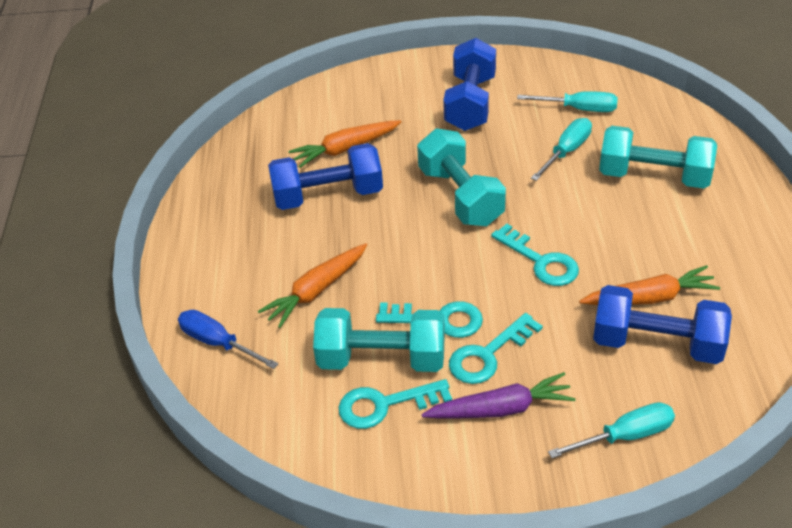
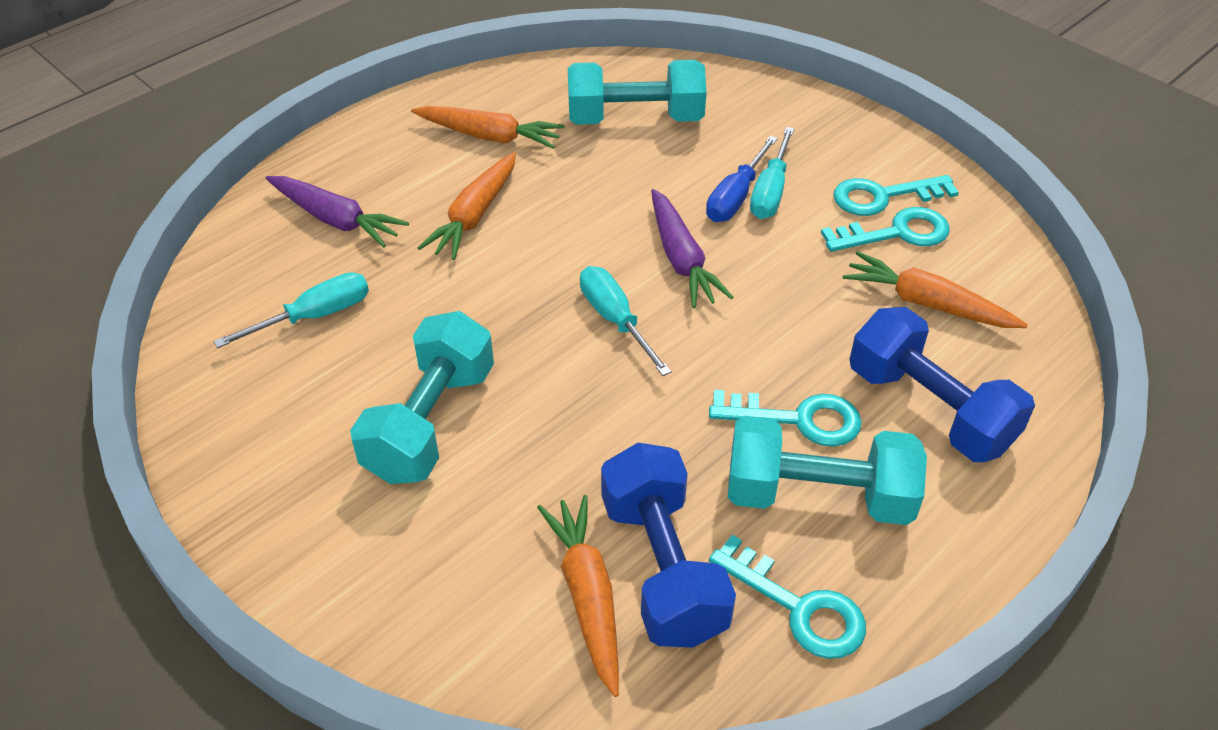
blue dumbbell: [268,143,383,210] [443,38,496,131] [593,285,732,364] = 3 -> [601,443,736,648] [849,307,1035,462] = 2
orange carrot: [258,243,367,328] [288,120,401,168] [579,265,720,305] = 3 -> [411,106,564,149] [418,152,516,260] [537,495,619,697] [843,251,1028,328] = 4
purple carrot: [422,372,576,419] = 1 -> [265,176,409,248] [651,189,734,308] = 2

